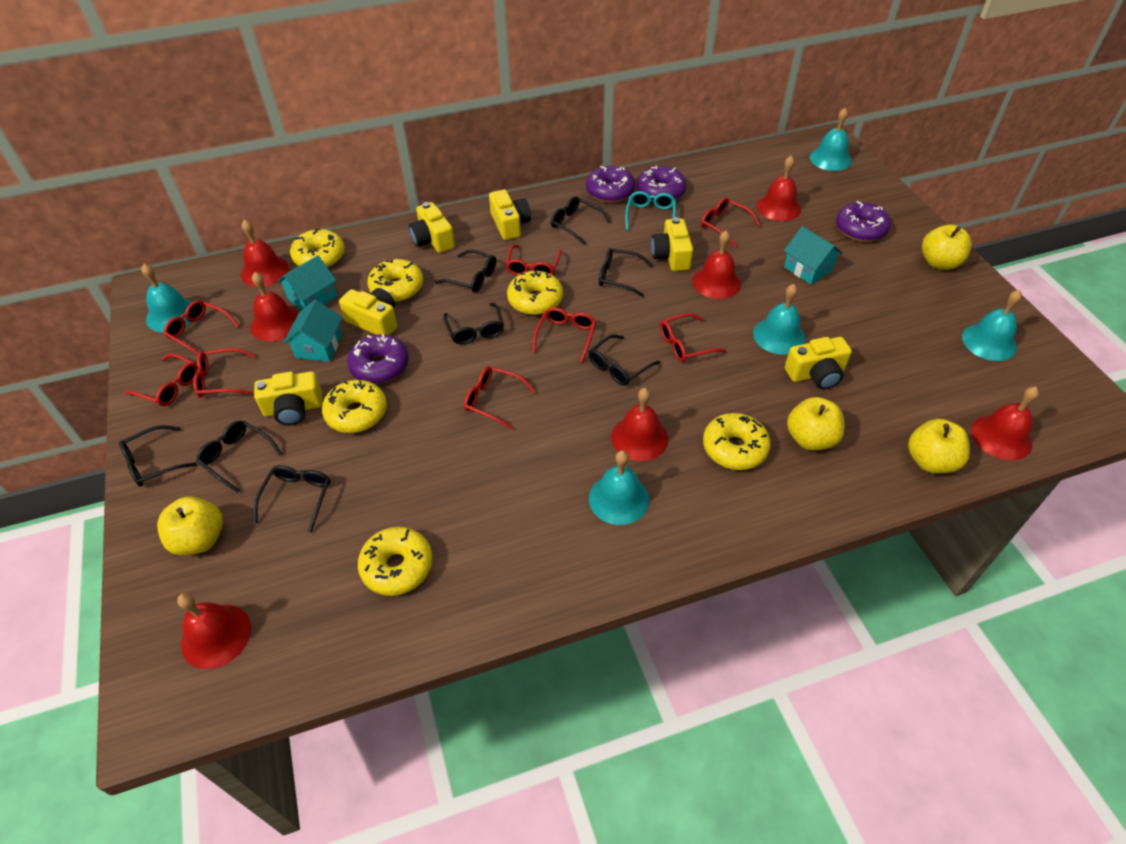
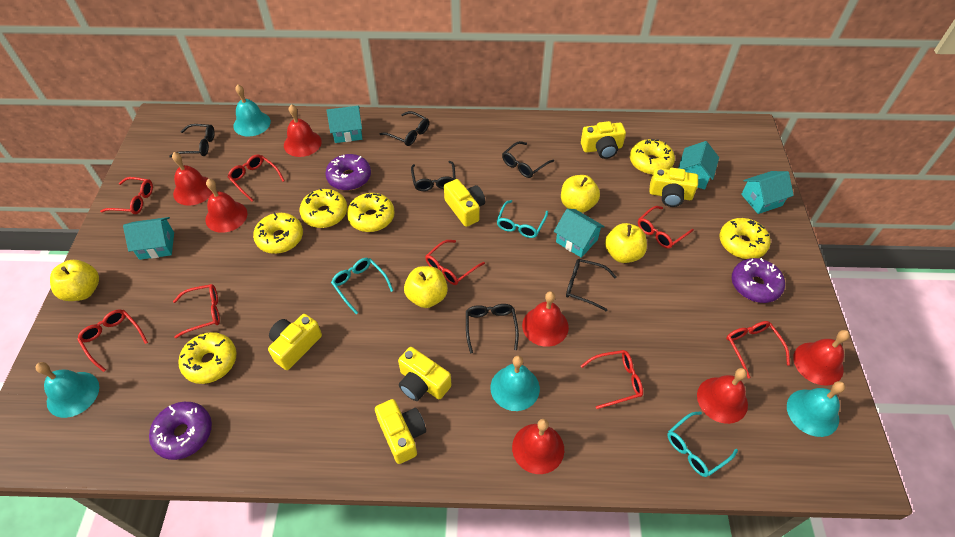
black glasses: [119,425,197,487] [196,421,282,493] [254,465,331,533] [435,250,496,293] [443,303,504,344] [551,196,611,245] [588,334,660,386] [599,248,653,297] = 8 -> [169,124,215,158] [380,111,429,146] [411,161,456,191] [466,304,519,353] [502,141,554,178] [566,259,617,312] = 6
purple donut: [347,334,409,384] [586,166,635,203] [637,166,686,201] [836,201,891,242] = 4 -> [149,402,212,460] [325,154,371,191] [732,258,785,303] = 3
turquoise bell: [141,264,193,332] [589,450,649,525] [753,284,805,355] [810,108,852,171] [962,290,1022,361] = 5 -> [36,362,99,418] [233,85,271,137] [490,355,540,411] [787,381,845,437] = 4
turquoise glasses: [625,191,676,230] = 1 -> [331,258,393,314] [496,200,548,238] [667,411,738,477] = 3
turquoise house: [277,255,337,310] [283,300,342,362] [784,226,843,285] = 3 -> [123,217,174,260] [327,106,362,143] [554,209,605,258] [678,141,719,189] [741,171,794,214] = 5

